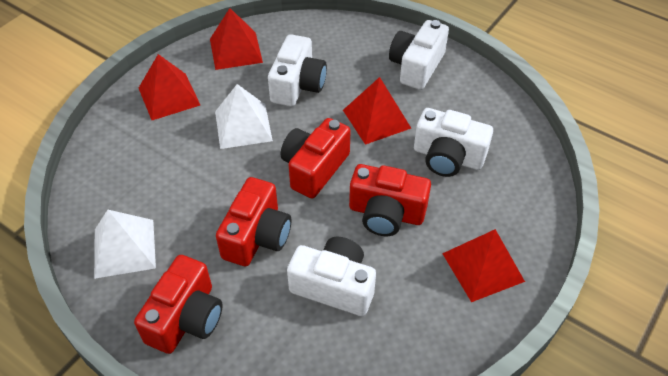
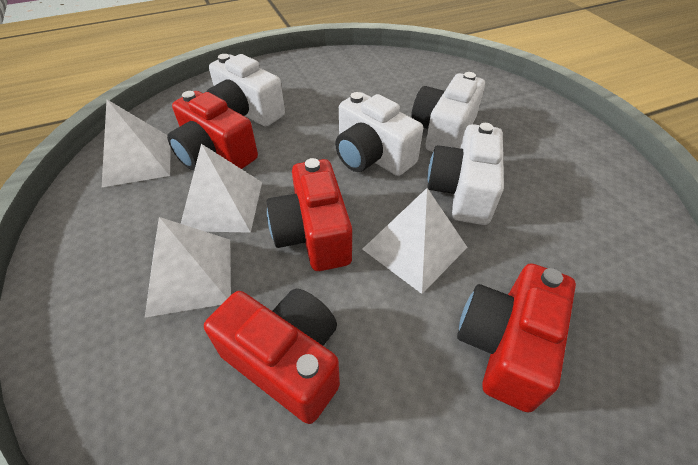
red pyramid: [139,54,200,120] [210,8,263,70] [343,77,411,145] [442,229,525,302] = 4 -> none = 0
white pyramid: [94,210,156,279] [215,84,273,149] = 2 -> [102,100,171,187] [145,217,231,317] [181,144,262,233] [362,188,468,294] = 4

